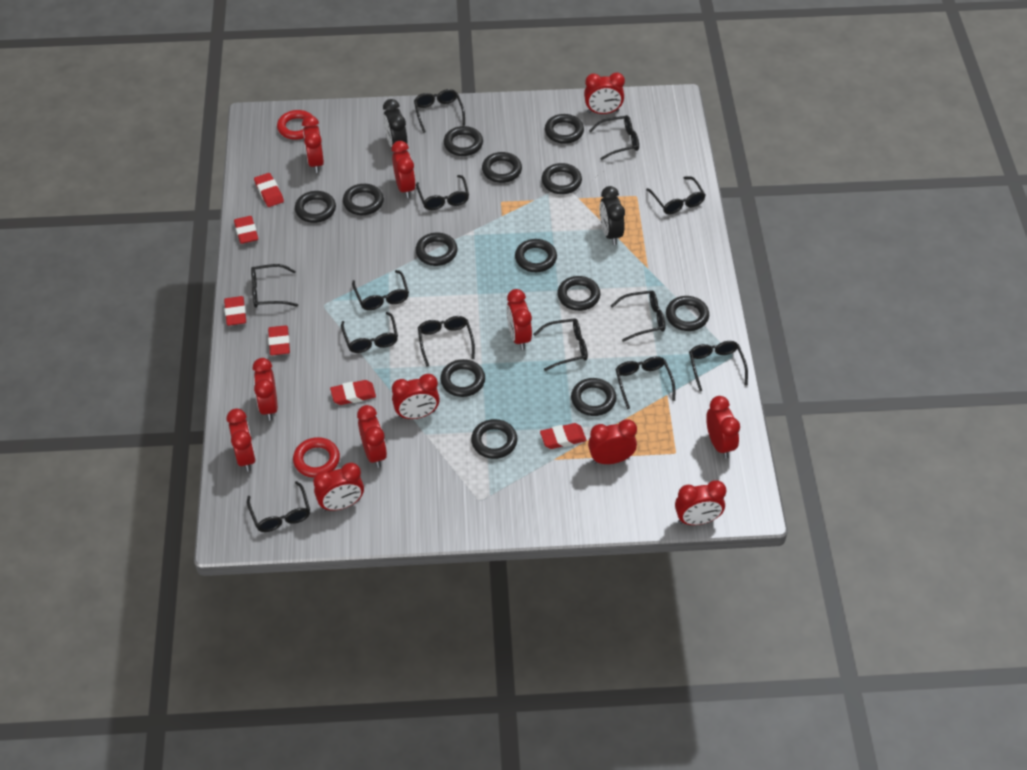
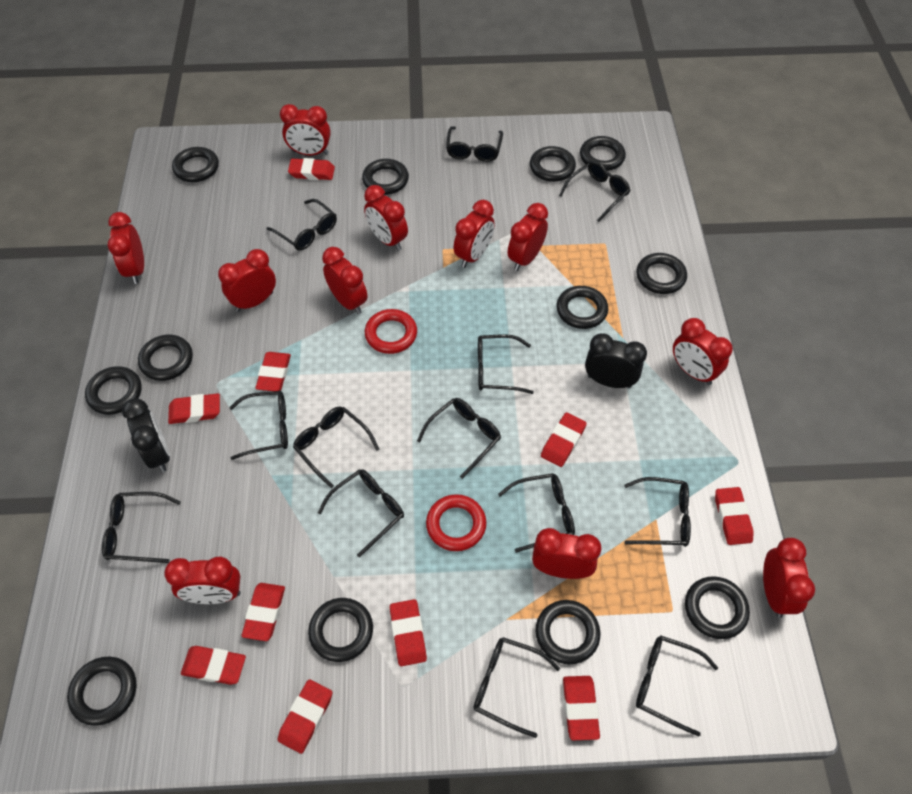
black ring: [295,191,336,223] [343,184,384,215] [415,233,458,266] [440,359,485,397] [444,126,483,156] [471,419,518,459] [482,152,522,183] [515,239,557,272] [542,163,582,194] [545,114,584,144] [557,276,600,311] [571,378,616,416] [666,296,709,331] = 13 -> [67,657,137,726] [85,366,142,415] [138,335,193,381] [172,147,219,182] [308,598,373,662] [362,159,409,195] [530,146,576,182] [536,600,600,664] [556,286,608,329] [580,136,626,171] [636,253,687,294] [685,576,750,639] = 12
red clock: [227,408,256,472] [253,358,278,420] [302,116,324,173] [313,462,364,511] [357,405,387,468] [392,141,416,198] [392,374,440,419] [506,289,532,350] [584,72,625,114] [588,419,637,464] [675,480,726,525] [706,396,740,458] = 12 -> [108,212,144,284] [164,557,241,604] [218,249,276,312] [280,104,331,155] [322,247,367,314] [364,185,408,251] [454,200,495,268] [508,203,548,271] [532,528,601,579] [673,318,733,385] [763,538,815,618] = 11
red eraser: [224,296,246,326] [234,216,258,244] [254,173,284,207] [268,325,290,355] [330,380,376,405] [540,423,586,449] = 6 -> [168,393,220,424] [181,646,246,685] [241,583,285,641] [255,352,291,391] [278,679,332,754] [288,158,335,180] [390,599,427,666] [541,412,587,467] [563,676,600,740] [715,487,754,545] = 10

